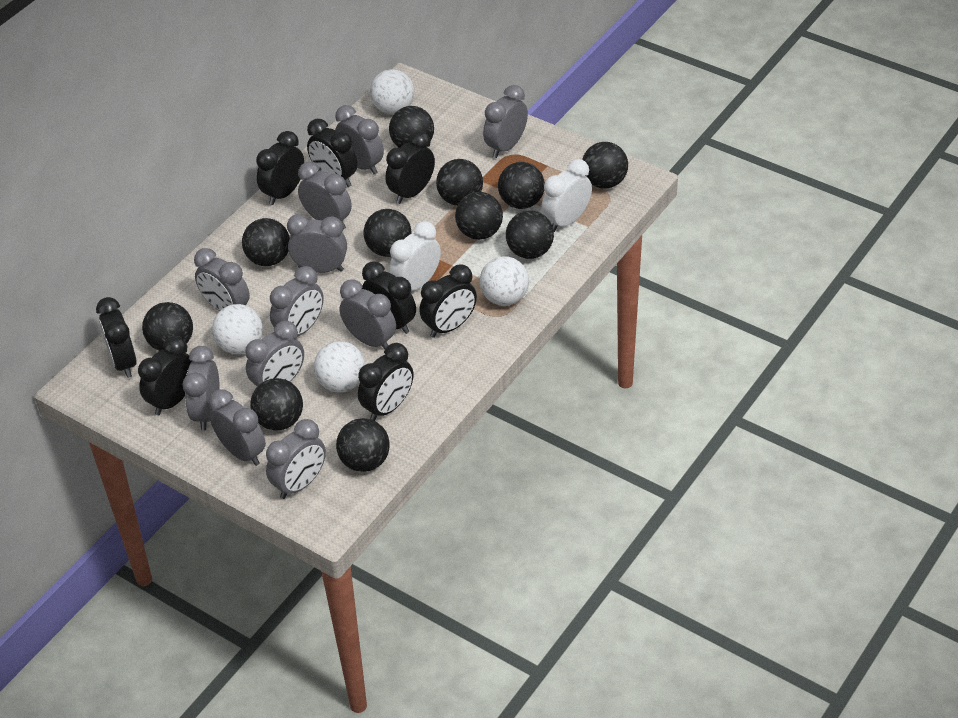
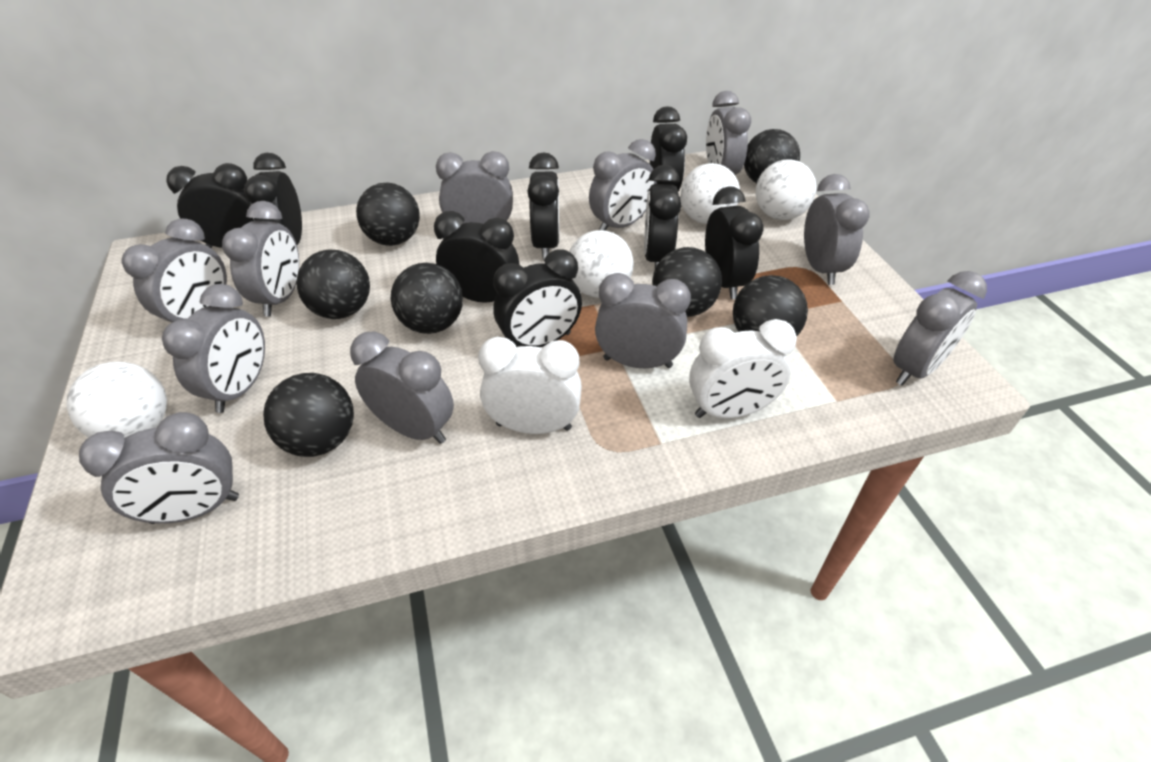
black ball: [142,302,193,351] [242,218,290,266] [250,378,303,430] [336,418,390,472] [363,209,412,257] [389,106,434,148] [436,159,483,206] [455,192,503,240] [498,162,545,209] [506,211,554,259] [582,142,628,189] = 11 -> [263,373,354,457] [296,249,370,319] [356,183,420,246] [391,263,463,334] [652,247,722,317] [733,275,808,336] [744,129,800,183] = 7

